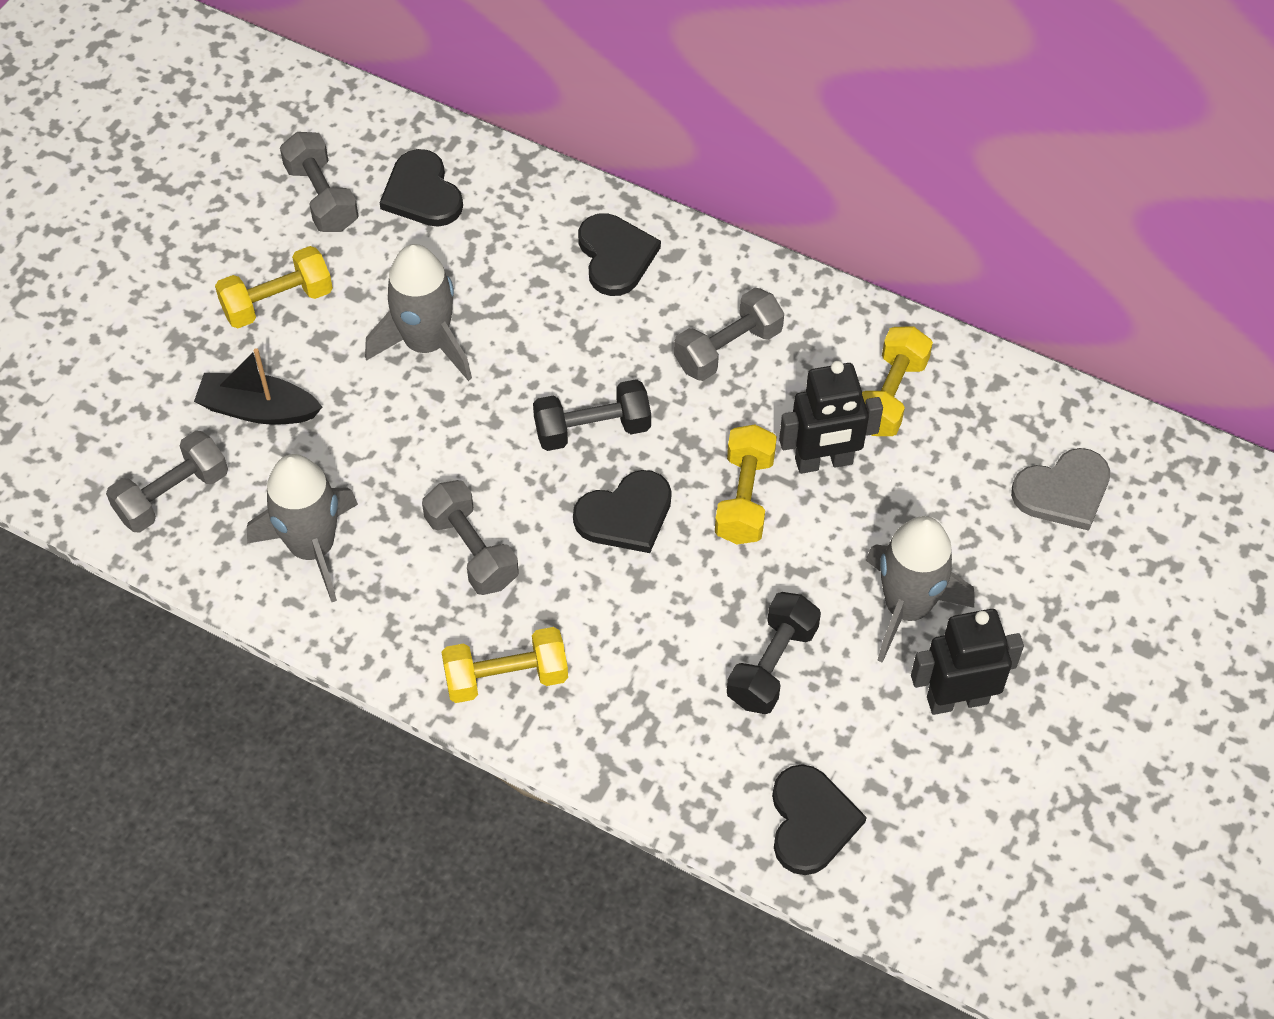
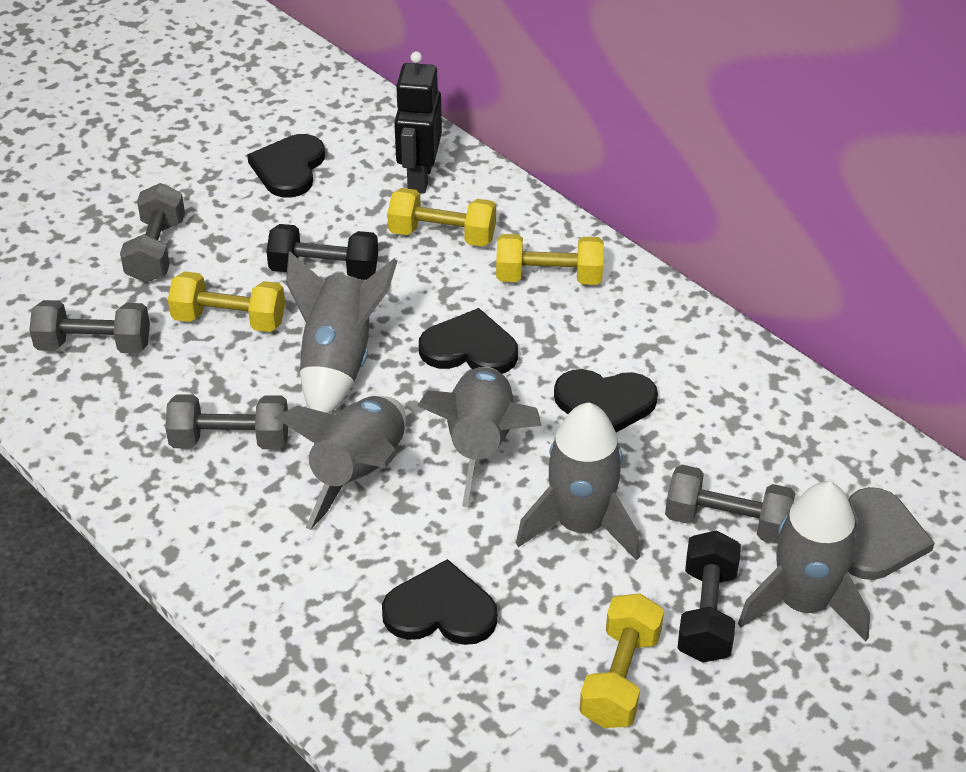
black boat: [194,348,322,424] = 1 -> none = 0
black robot: [779,361,883,474] [911,609,1024,715] = 2 -> [394,51,442,194] = 1
grey rocket: [247,454,358,602] [365,244,472,381] [866,516,974,663] = 3 -> [275,396,406,530] [286,252,397,413] [417,367,541,507] [516,403,640,560] [738,482,870,642] = 5

